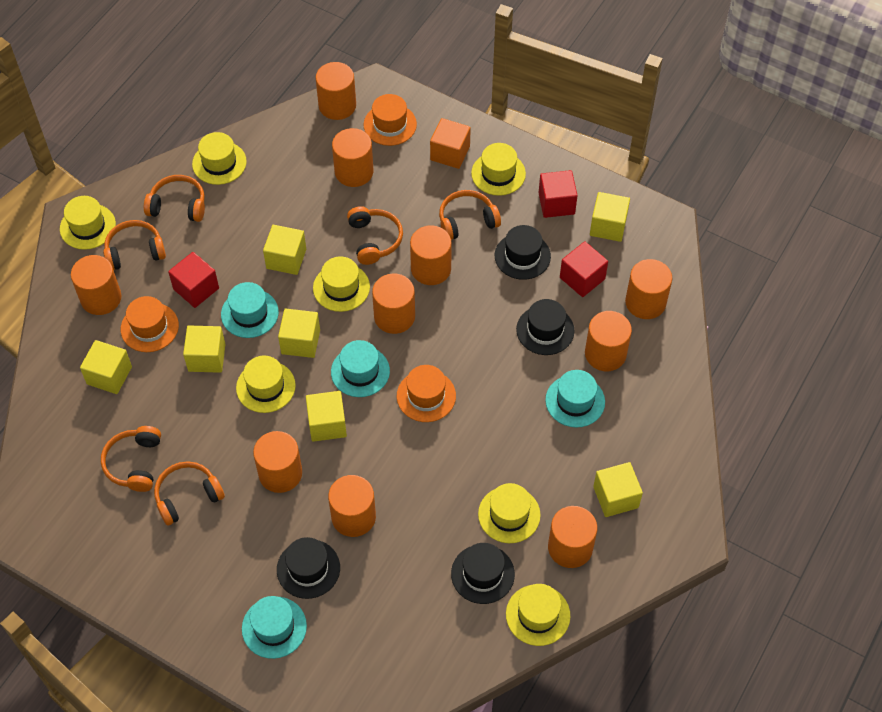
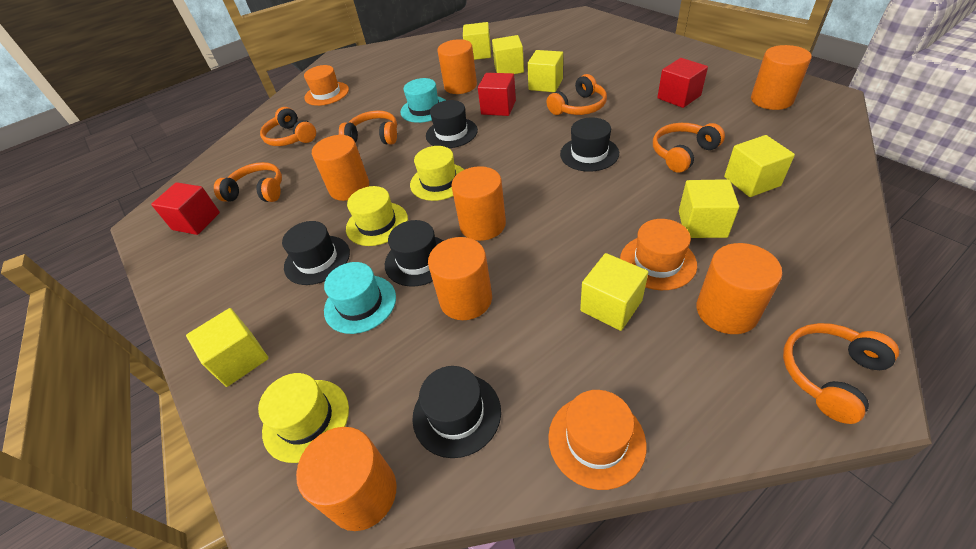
black hat: [277,537,340,599] [451,543,515,604] [494,225,551,280] [516,299,575,355] = 4 -> [282,221,350,285] [385,220,443,287] [412,366,501,458] [426,100,478,148] [560,117,619,172] = 5
orange cube: [430,118,471,169] = 1 -> none = 0
orange cylinder: [71,255,121,315] [253,431,302,493] [315,62,356,120] [328,475,376,537] [332,128,373,187] [372,273,415,334] [410,225,452,285] [548,506,597,568] [585,311,632,371] [625,259,672,319] = 10 -> [296,427,397,531] [312,135,369,201] [428,237,492,320] [437,39,477,94] [451,166,506,241] [696,243,782,334] [751,45,812,110] = 7
turquoise hat: [221,282,279,338] [242,596,307,659] [331,340,390,397] [545,370,605,428] = 4 -> [324,262,396,334] [400,78,446,123] = 2
yellow hat: [60,196,116,250] [192,132,247,185] [236,356,296,413] [313,256,370,312] [471,143,526,196] [478,483,541,543] [506,584,570,646] = 7 -> [258,373,349,463] [346,186,408,246] [410,146,464,201] = 3

